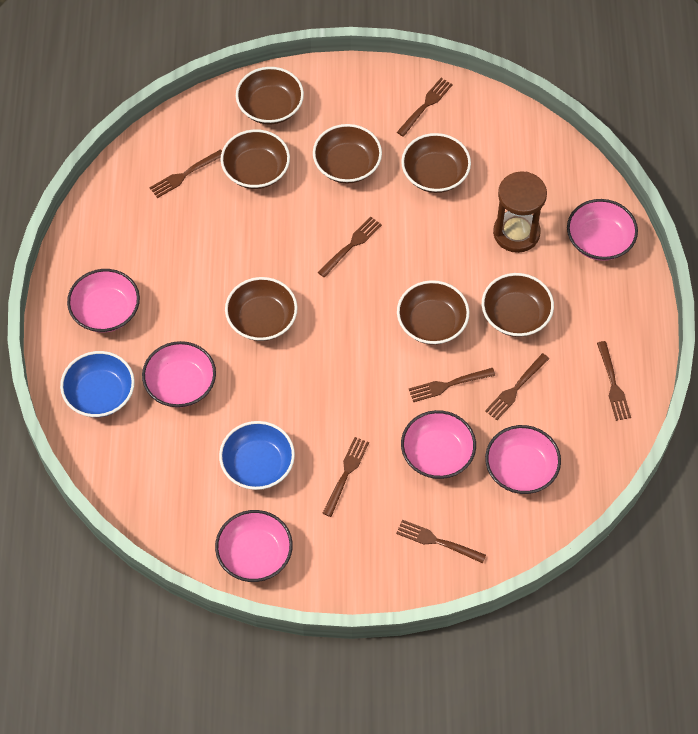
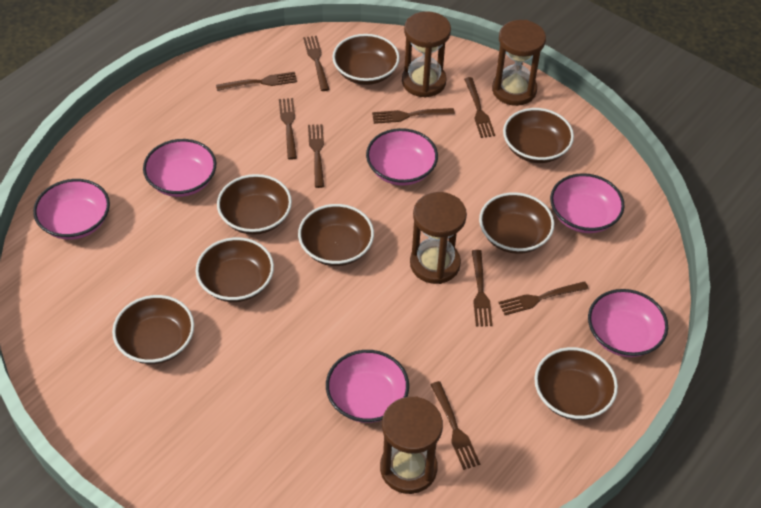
blue bowl: [60,351,135,417] [219,421,295,490] = 2 -> none = 0
brown bowl: [220,129,290,189] [225,277,298,341] [236,67,304,124] [313,124,382,184] [397,280,469,345] [401,133,471,193] [482,273,554,337] = 7 -> [112,295,194,364] [196,237,274,302] [217,174,292,235] [298,204,374,266] [332,34,400,85] [479,192,554,254] [503,108,574,163] [534,347,618,420] = 8
brown fork: [150,150,222,198] [318,217,382,278] [322,437,369,517] [396,520,486,563] [397,78,453,137] [409,368,496,402] [485,353,549,420] [597,341,631,421] = 8 -> [216,72,297,91] [279,98,297,159] [303,36,330,91] [308,124,324,188] [372,108,455,124] [430,381,480,470] [464,77,495,138] [472,250,493,327] [499,281,589,315] = 9
brown hourglass: [493,171,547,253] = 1 -> [380,396,443,494] [402,11,451,98] [410,192,467,284] [492,20,546,106] = 4

